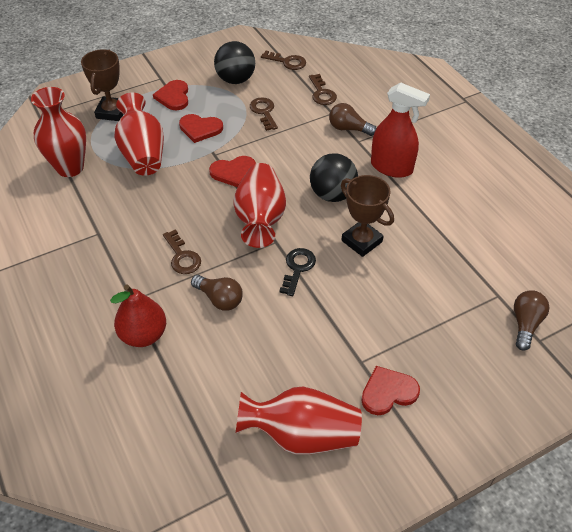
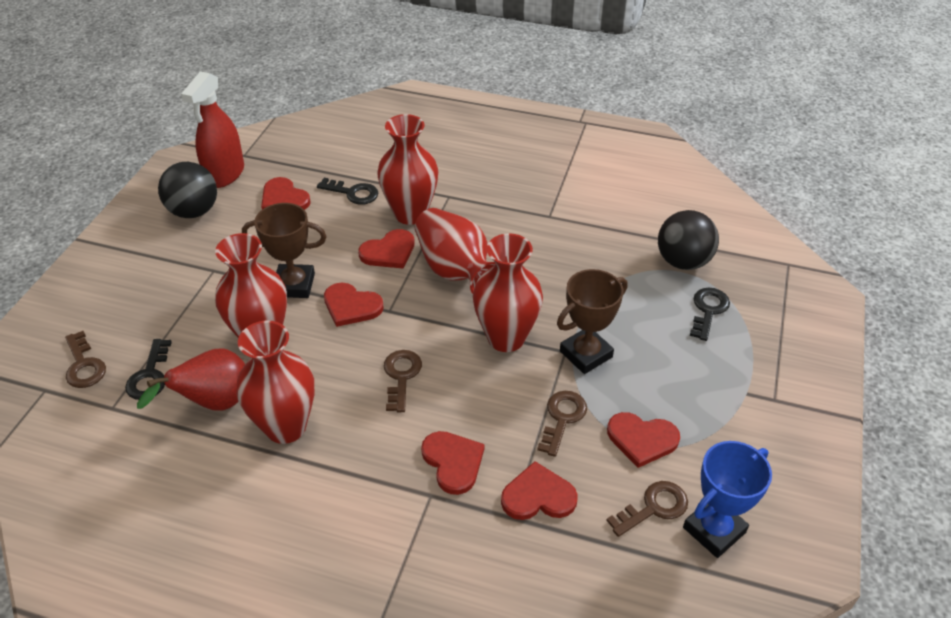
black key: [279,248,316,296] = 1 -> [125,339,172,400] [317,178,378,205] [690,288,730,341] = 3
blue trophy: none = 0 -> [683,441,772,558] = 1
brown light bulb: [191,275,243,311] [329,103,377,136] [514,290,550,351] = 3 -> none = 0
red heart: [153,80,188,110] [179,114,223,143] [209,156,256,187] [361,366,420,415] = 4 -> [261,177,311,210] [324,283,384,327] [358,229,415,268] [421,431,485,495] [501,461,578,520] [607,412,680,468] = 6
red vase: [31,87,86,177] [114,93,164,176] [233,163,286,248] [235,387,362,455] = 4 -> [215,233,287,338] [236,320,314,444] [377,114,438,225] [415,208,495,294] [473,233,543,352] = 5

